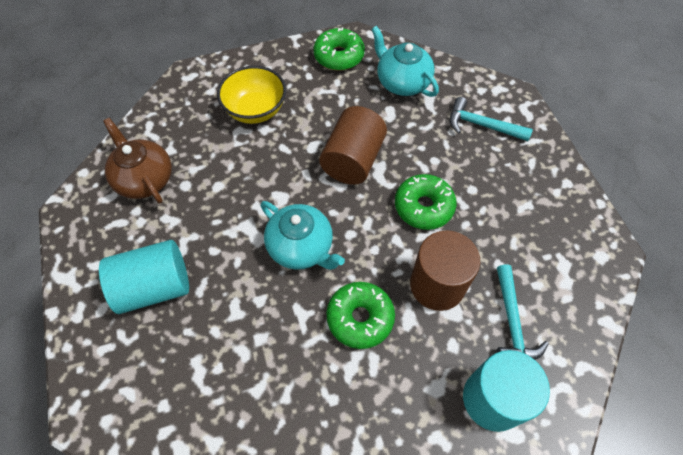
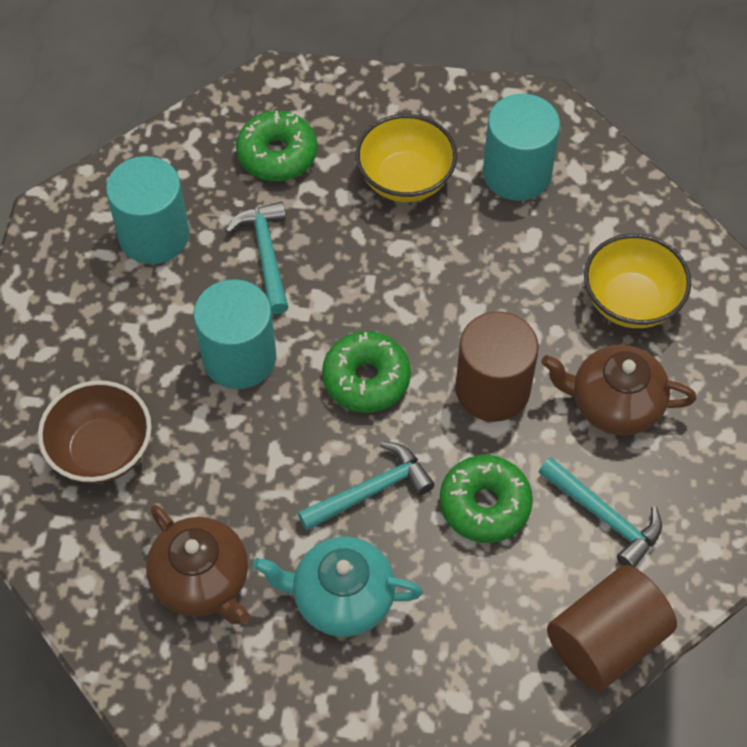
brown bowl: none = 0 -> [38,380,152,484] = 1
brown teapot: [103,118,172,204] = 1 -> [146,505,250,624] [541,345,696,435] = 2
turquoise cylinder: [99,240,189,314] [463,350,550,432] = 2 -> [106,156,189,264] [194,279,276,389] [483,94,560,201] = 3
turquoise hammer: [450,97,533,141] [497,265,549,360] = 2 -> [225,202,288,314] [298,441,435,531] [539,457,662,568] = 3
turquoise teapot: [261,201,345,270] [371,26,439,97] = 2 -> [253,537,423,637] = 1
yellow bowl: [217,66,286,124] = 1 -> [355,114,457,202] [584,234,691,328] = 2

